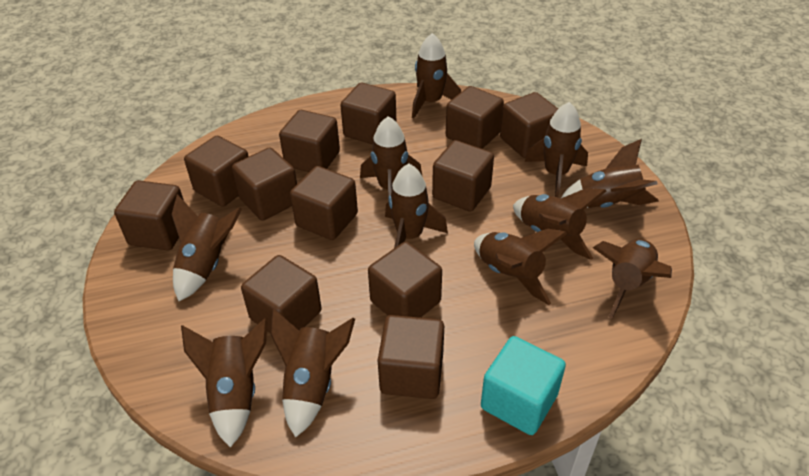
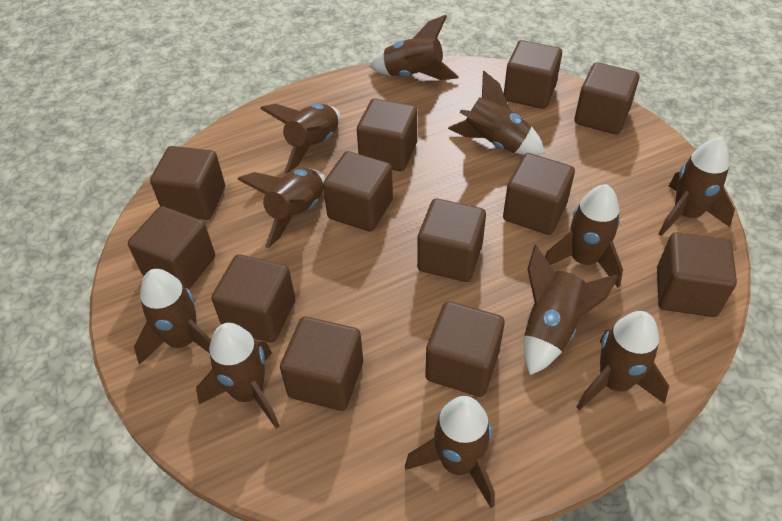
turquoise cube: [481,336,566,435] = 1 -> none = 0

